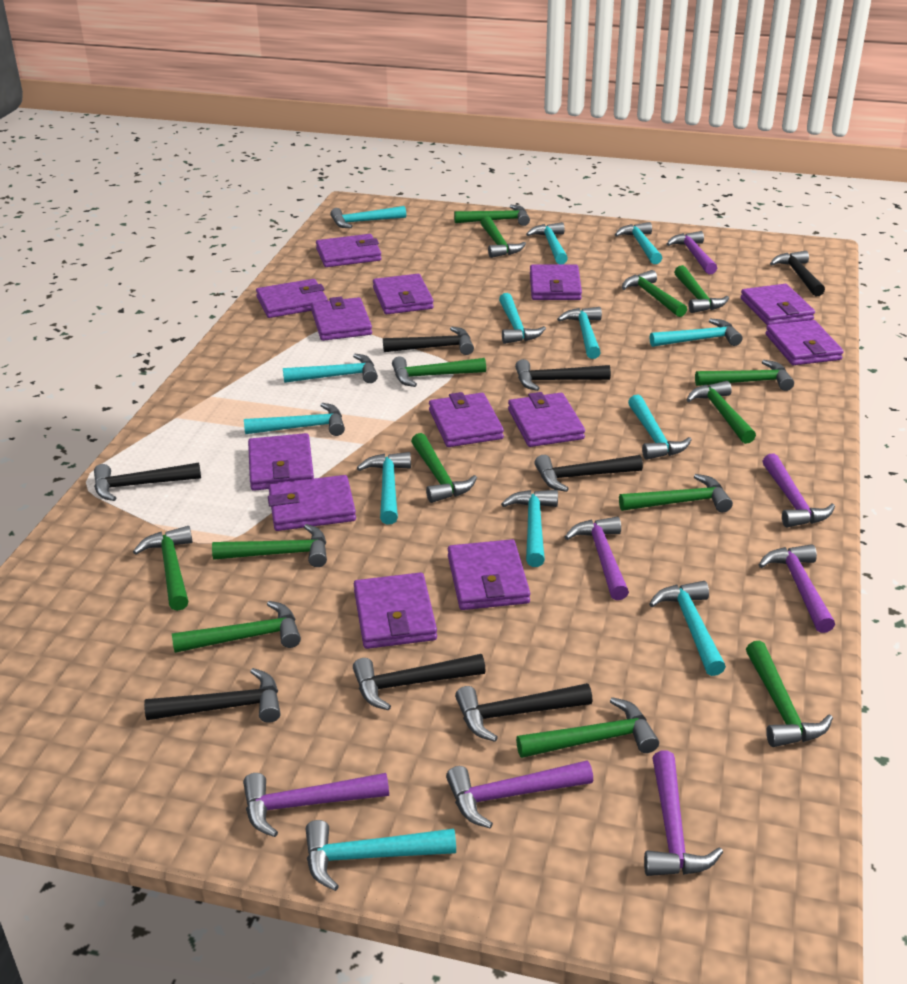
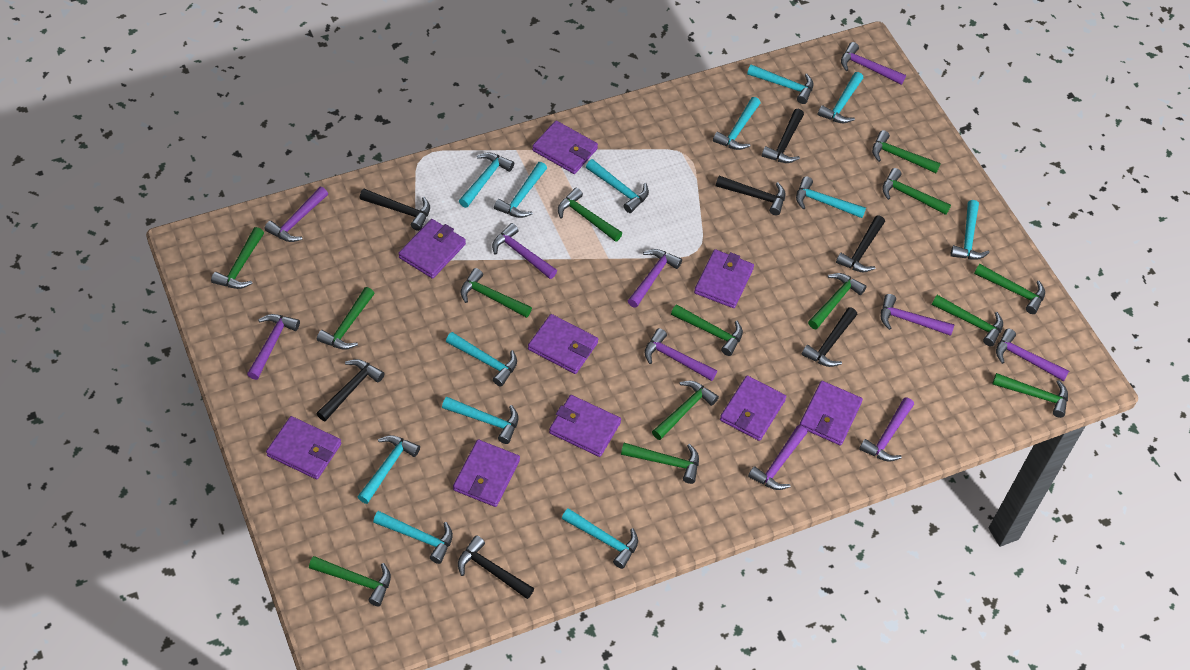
black hammer: [94,462,201,501] [144,668,280,723] [353,654,486,710] [383,327,474,355] [455,683,592,742] [515,359,611,391] [534,455,643,492] [770,251,825,296] = 8 -> [316,359,385,421] [360,189,430,231] [458,535,534,599] [716,176,786,216] [762,109,804,163] [802,307,857,367] [836,215,885,272] = 7
purple hammer: [243,773,389,837] [446,761,593,828] [565,517,629,600] [644,751,723,876] [666,231,717,274] [759,544,835,633] [762,453,835,527] = 7 -> [247,314,300,380] [264,187,328,242] [492,223,557,279] [628,249,682,308] [645,328,717,381] [748,425,808,490] [841,42,906,85] [859,397,914,462] [881,294,954,336] [996,329,1069,381] = 10
purple wallet: [248,433,314,491] [256,279,328,318] [268,475,356,531] [311,297,372,341] [316,234,382,267] [354,572,437,649] [373,274,434,314] [429,392,504,447] [448,539,530,610] [508,392,585,447] [530,264,582,300] [741,284,815,325] [766,320,844,365] = 13 -> [266,416,341,479] [398,219,466,279] [453,440,520,507] [528,314,598,374] [532,121,598,174] [549,395,621,457] [694,249,754,308] [720,376,786,441] [800,381,863,445] = 9

